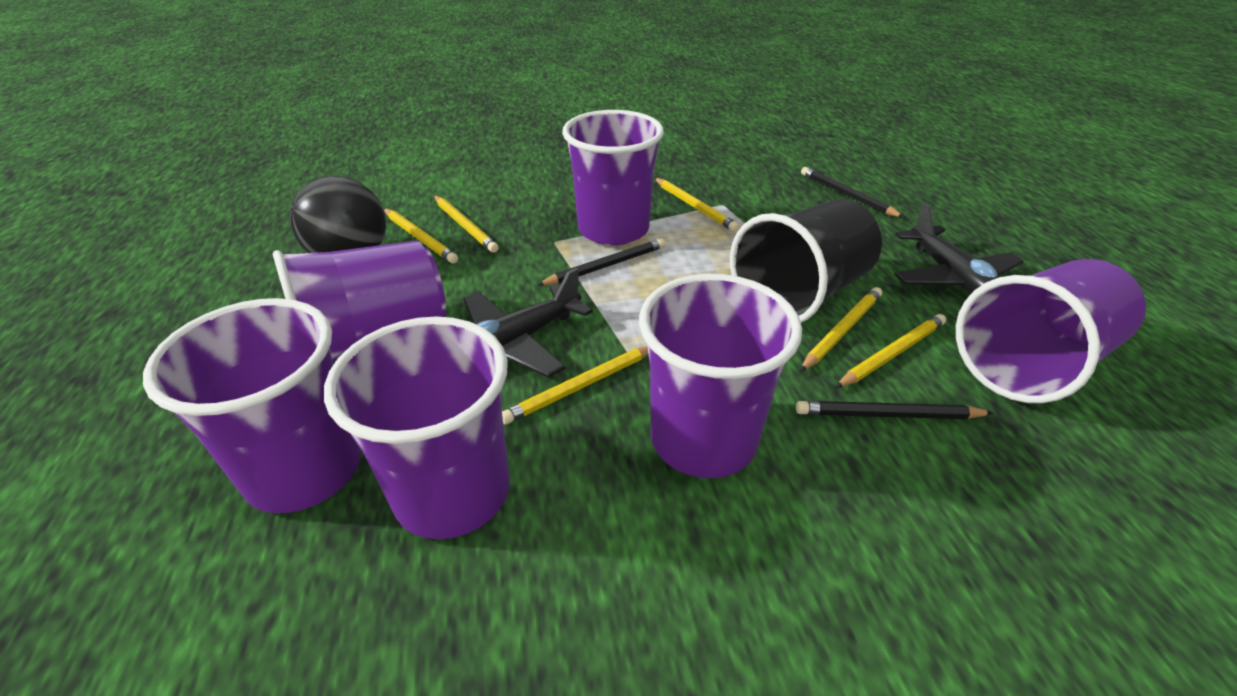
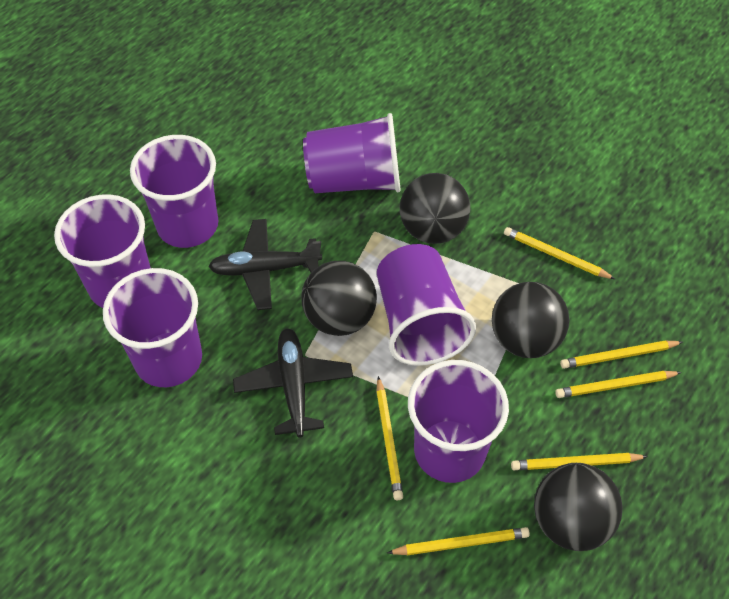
black ball: [290,176,386,253] = 1 -> [301,261,377,336] [400,173,470,244] [492,282,569,358] [534,463,623,551] = 4
black cup: [730,199,882,323] = 1 -> none = 0
black pencil: [537,238,666,286] [796,401,993,419] [801,167,904,218] = 3 -> none = 0

